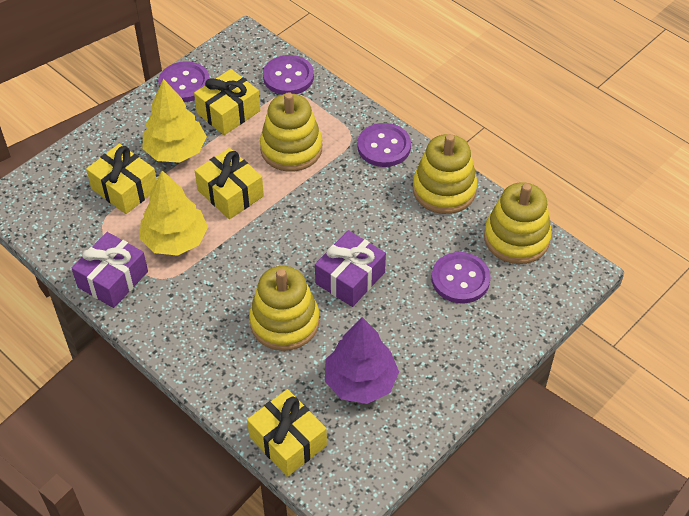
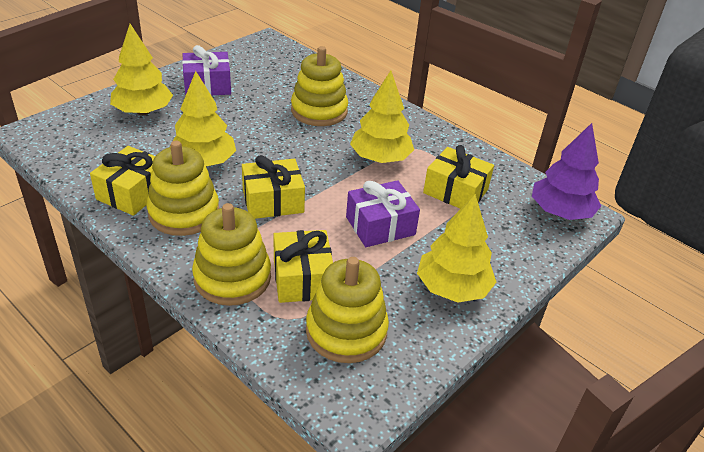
purple button: [158,61,210,102] [263,55,314,95] [357,123,411,167] [432,252,491,303] = 4 -> none = 0
yellow tree: [139,171,208,256] [143,79,207,163] = 2 -> [110,24,173,115] [173,71,236,167] [350,70,414,163] [417,194,496,303] = 4

